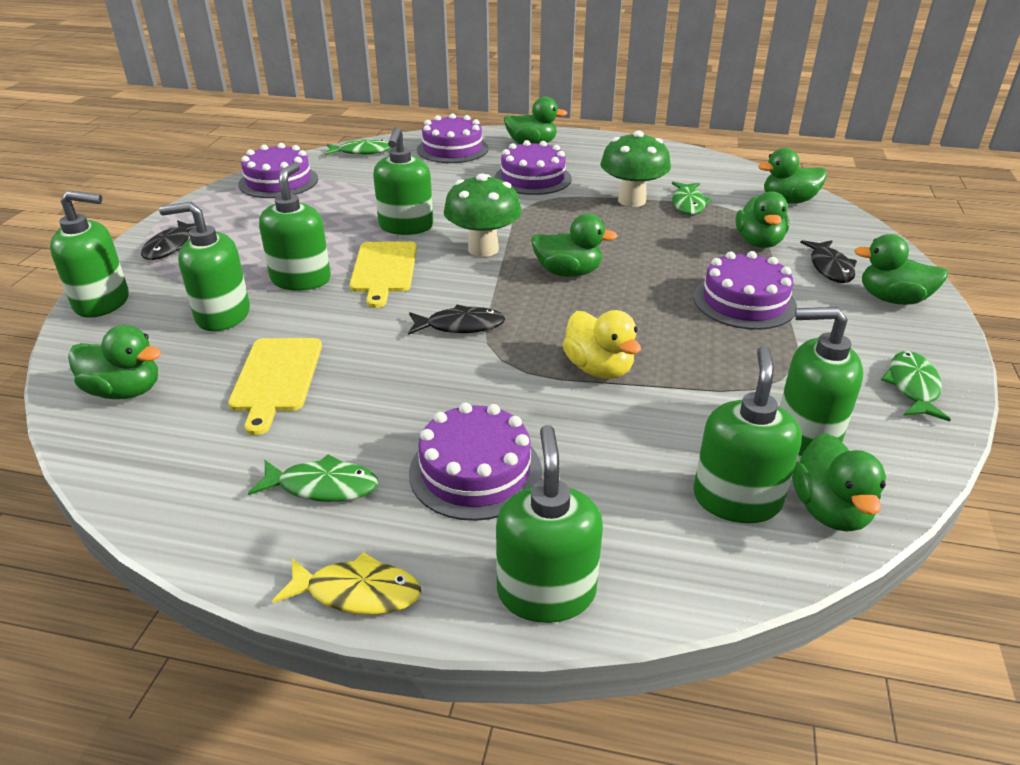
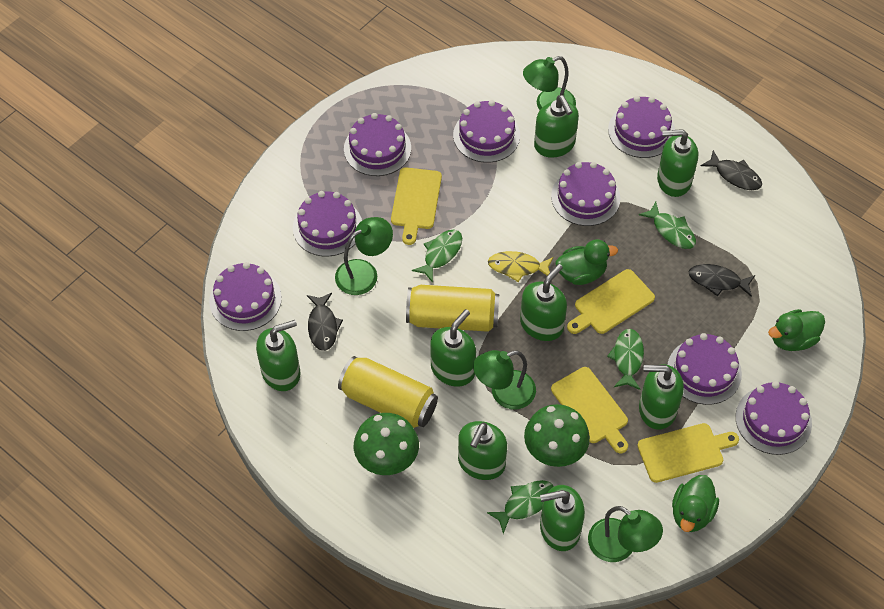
green duck: [68,325,161,399] [504,97,567,144] [531,214,618,277] [735,191,789,248] [758,148,827,204] [792,433,886,531] [854,234,948,305] = 7 -> [556,239,618,285] [672,475,719,532] [768,309,825,351] = 3
green lamp: none = 0 -> [335,217,393,295] [473,350,536,409] [523,56,576,110] [588,506,663,562] = 4
green soap dispenser: [50,190,129,318] [159,202,250,331] [259,163,331,291] [373,127,433,235] [496,425,603,623] [693,346,802,523] [780,307,863,456] = 7 -> [256,320,300,391] [430,309,476,387] [458,421,507,480] [520,264,567,341] [534,95,579,158] [540,485,585,551] [639,364,684,430] [657,129,698,197] = 8
purple cake: [238,143,318,198] [409,402,542,521] [417,114,489,163] [495,140,572,195] [694,251,797,330] = 5 -> [209,262,282,331] [293,191,362,257] [344,113,411,176] [453,100,520,163] [551,162,620,226] [608,96,675,158] [667,333,742,405] [736,381,812,455] = 8
yellow can: none = 0 -> [338,356,438,428] [406,285,499,332] = 2
yellow cutting board: [228,338,322,435] [349,241,417,308] = 2 -> [391,167,442,245] [551,367,628,453] [567,269,655,334] [637,423,739,483] = 4
yellow duck: [563,310,641,379] = 1 -> none = 0

